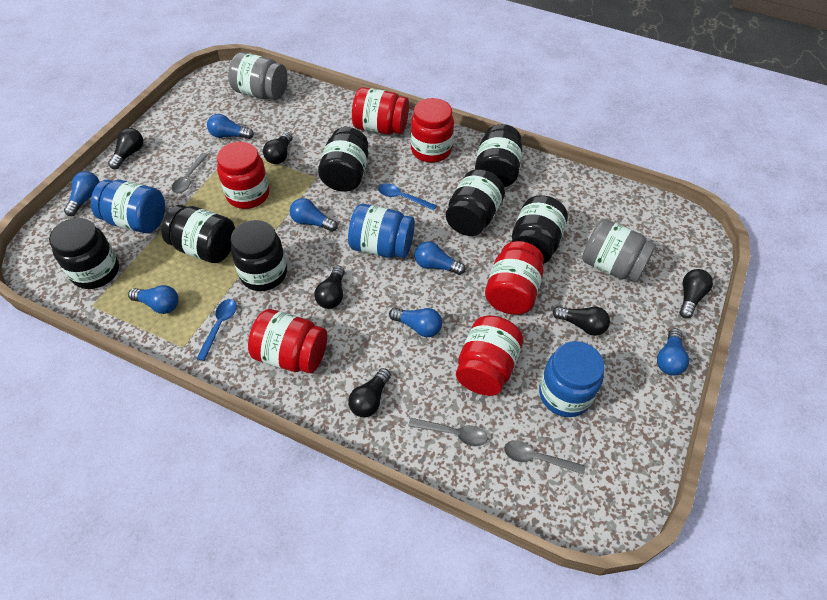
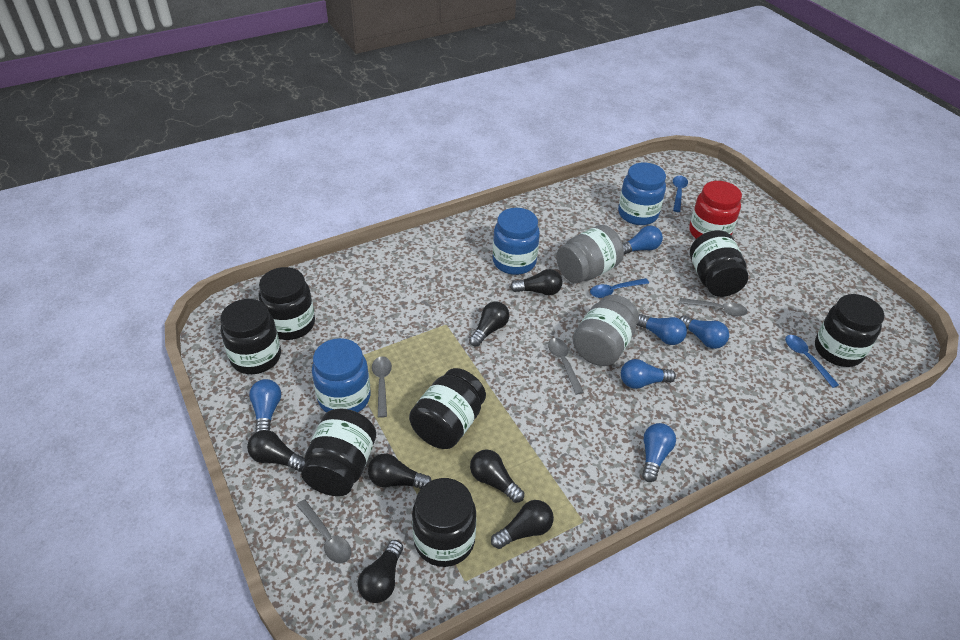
black light bulb: [108,128,143,169] [263,132,293,164] [314,266,345,309] [348,368,391,417] [553,306,610,336] [679,269,713,319] = 6 -> [247,430,305,472] [358,540,403,603] [368,454,432,489] [469,301,509,347] [470,449,524,503] [491,500,554,549] [510,269,562,295] = 7
blue light bulb: [64,171,100,216] [128,285,179,314] [207,114,254,139] [290,198,338,232] [389,308,442,337] [415,241,466,275] [657,328,689,376] = 7 -> [249,379,281,432] [621,359,676,389] [623,226,663,254] [637,314,687,345] [642,423,676,482] [679,315,729,349] = 6
blue spoon: [196,299,237,361] [378,183,437,211] = 2 -> [590,278,649,298] [673,176,688,212] [785,335,839,388] = 3
grey spoon: [172,153,208,193] [408,418,487,446] [504,441,585,475] = 3 -> [296,499,351,564] [372,356,392,418] [548,338,584,395] [679,298,748,316] = 4
red jar: [217,142,269,209] [248,309,327,373] [352,87,409,135] [411,98,454,163] [456,316,523,396] [485,241,544,315] = 6 -> [689,181,742,239] = 1

